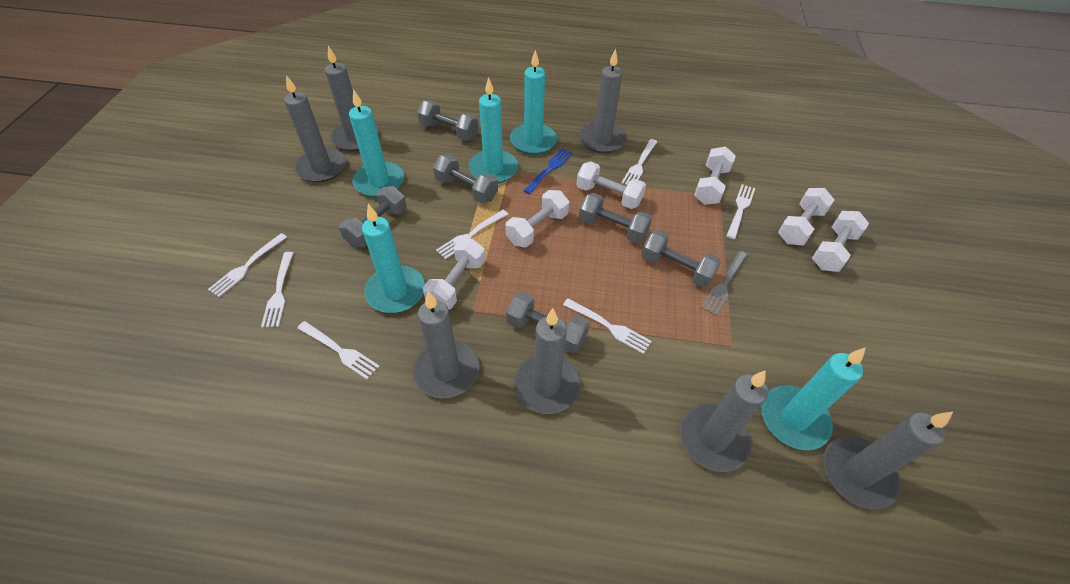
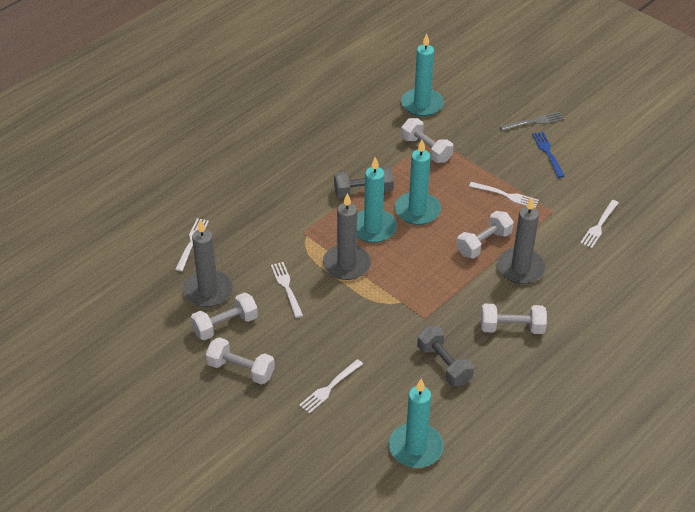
grey candle: [284,75,346,183] [325,46,379,151] [413,291,479,398] [514,308,581,414] [580,49,626,153] [680,370,768,472] [823,412,953,510] = 7 -> [183,219,233,307] [323,193,371,280] [497,197,546,284] = 3
grey dumbbell: [339,186,407,247] [417,101,479,141] [433,154,498,203] [506,291,590,354] [579,193,652,243] [641,230,721,288] = 6 -> [334,166,394,198] [417,326,474,386] = 2
turquoise candle: [349,89,404,197] [362,204,425,313] [469,77,518,183] [510,50,557,155] [761,347,866,450] = 5 -> [357,157,397,243] [389,379,444,468] [395,140,441,225] [401,33,444,117] = 4
white dumbbell: [423,239,485,310] [505,190,569,247] [576,161,646,209] [694,146,736,205] [778,188,834,245] [812,211,869,272] = 6 -> [191,293,258,340] [206,337,275,385] [401,118,453,163] [457,211,514,259] [481,304,547,334] = 5
white fork: [208,233,287,297] [261,252,293,327] [297,321,379,379] [436,210,508,259] [563,298,652,354] [621,139,657,185] [726,184,755,239] = 7 -> [175,218,209,271] [271,262,303,318] [299,359,363,414] [469,182,539,208] [580,200,618,248] = 5

